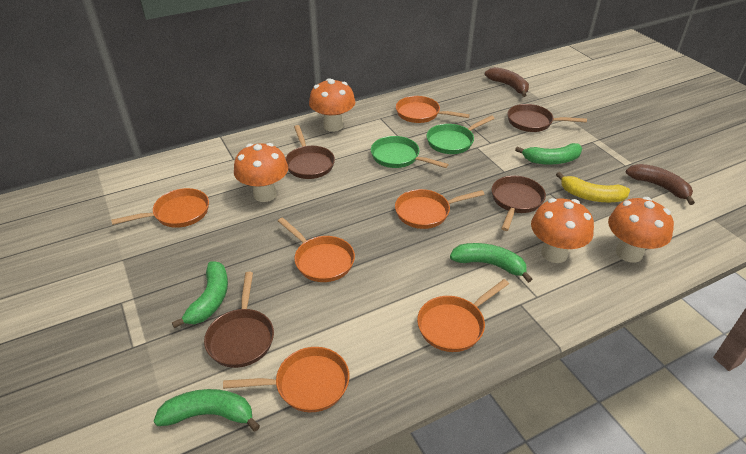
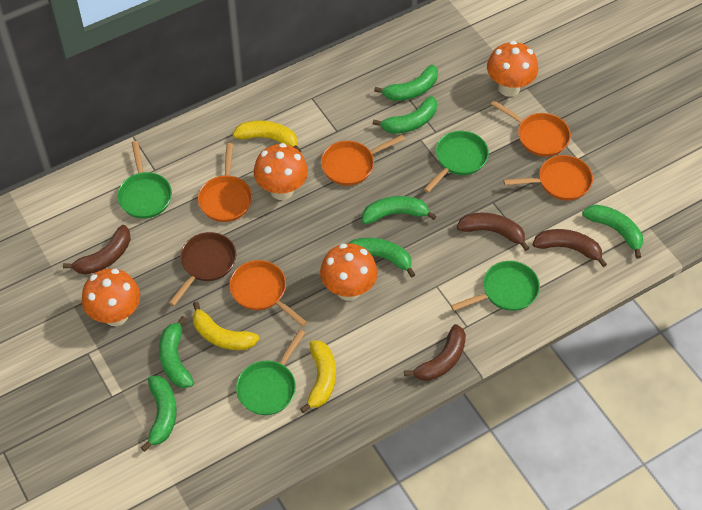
brown banana: [485,67,529,97] [626,164,695,205] = 2 -> [63,225,131,275] [404,324,466,381] [457,213,529,251] [532,229,607,267] = 4
brown pan: [204,272,274,368] [285,125,335,179] [492,176,546,231] [507,104,587,132] = 4 -> [169,232,236,306] = 1
green banana: [154,389,260,432] [172,261,228,328] [450,243,532,283] [515,143,582,165] = 4 -> [141,376,177,452] [159,316,194,388] [348,238,416,278] [362,196,437,224] [373,96,437,134] [374,65,438,101] [582,205,643,258] = 7
green pan: [371,136,449,168] [426,116,495,154] = 2 -> [117,141,172,219] [236,329,305,415] [424,131,489,193] [451,261,540,311] = 4
orange pan: [111,188,209,228] [223,347,349,412] [278,217,355,282] [395,189,485,229] [396,96,470,123] [417,279,509,352] = 6 -> [198,143,252,222] [229,260,307,327] [321,135,405,186] [491,100,571,157] [503,155,593,201] = 5
yellow banana: [556,172,630,203] = 1 -> [193,302,259,350] [233,120,301,152] [300,340,336,413] = 3

